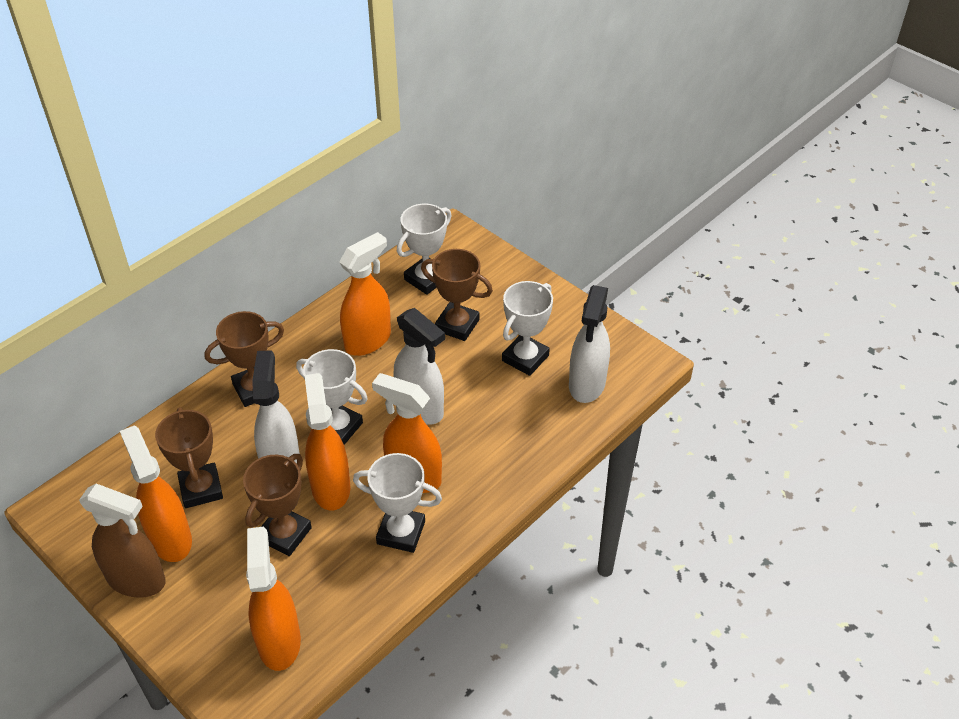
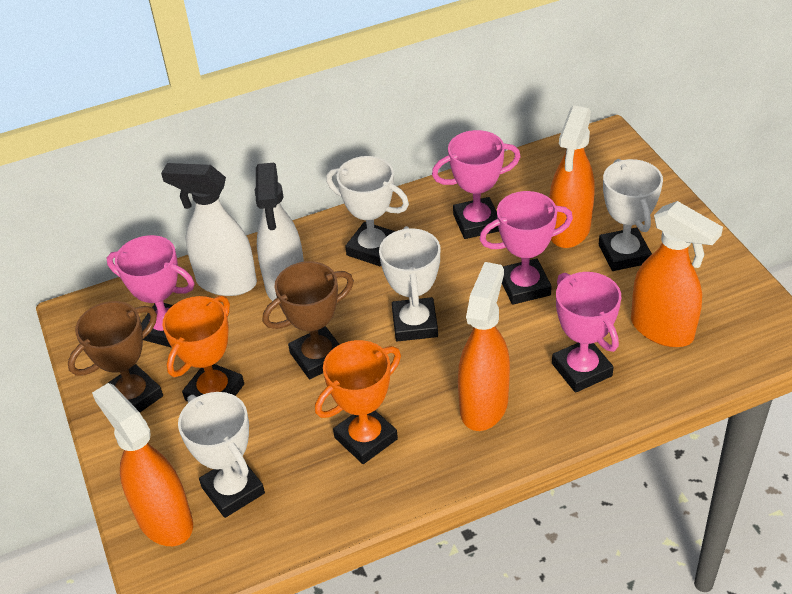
brown spray bottle: [79,484,166,598] = 1 -> none = 0
brown trophy: [155,407,223,508] [205,311,284,407] [243,454,312,556] [421,249,493,341] = 4 -> [68,301,163,412] [263,261,354,379] = 2
orange spray bottle: [120,425,192,562] [246,526,301,671] [304,373,350,511] [339,232,391,356] [372,373,442,493] = 5 -> [92,383,193,546] [458,262,510,431] [549,105,595,248] [631,201,723,347] = 4
orange trophy: none = 0 -> [162,295,244,402] [315,340,401,464] = 2
pink trophy: none = 0 -> [107,235,195,348] [432,130,521,239] [480,191,573,305] [552,272,621,393] = 4
white spray bottle: [252,350,300,464] [393,308,445,425] [569,285,610,403] = 3 -> [161,163,257,296] [254,163,304,301] = 2

